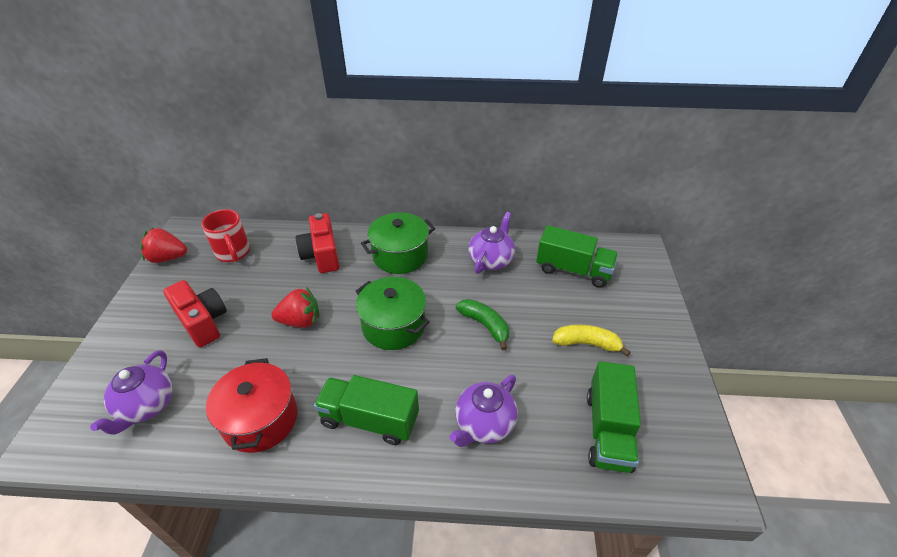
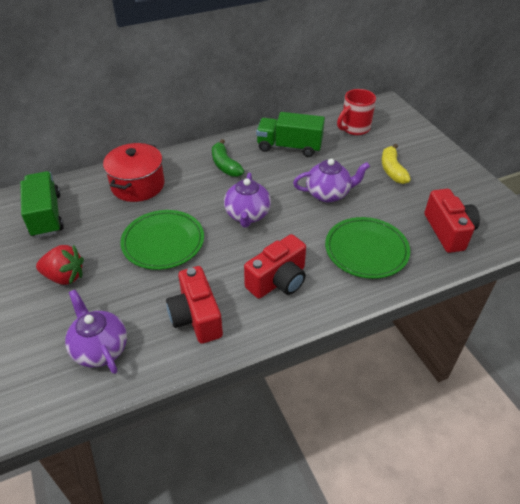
green plate: none = 0 -> [120,210,204,270] [325,217,410,279] = 2
green pot: [356,277,430,350] [361,212,435,274] = 2 -> none = 0
green truck: [314,375,419,445] [536,225,618,288] [587,361,641,473] = 3 -> [20,171,64,238] [256,112,325,157] = 2
red camera: [163,280,227,348] [296,213,339,273] = 2 -> [166,266,223,344] [244,234,306,299] [424,189,480,253] = 3
red strawberry: [140,228,187,263] [272,287,319,328] = 2 -> [36,245,84,285] = 1

